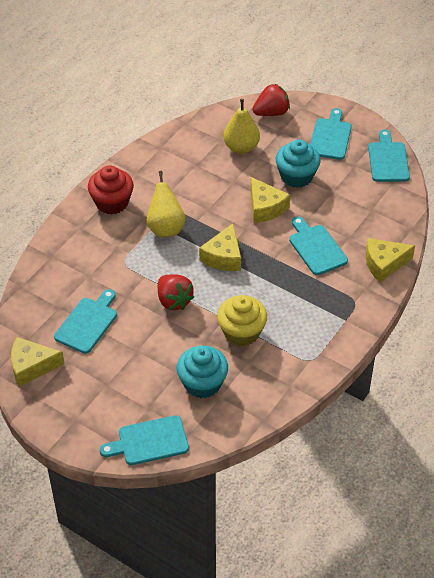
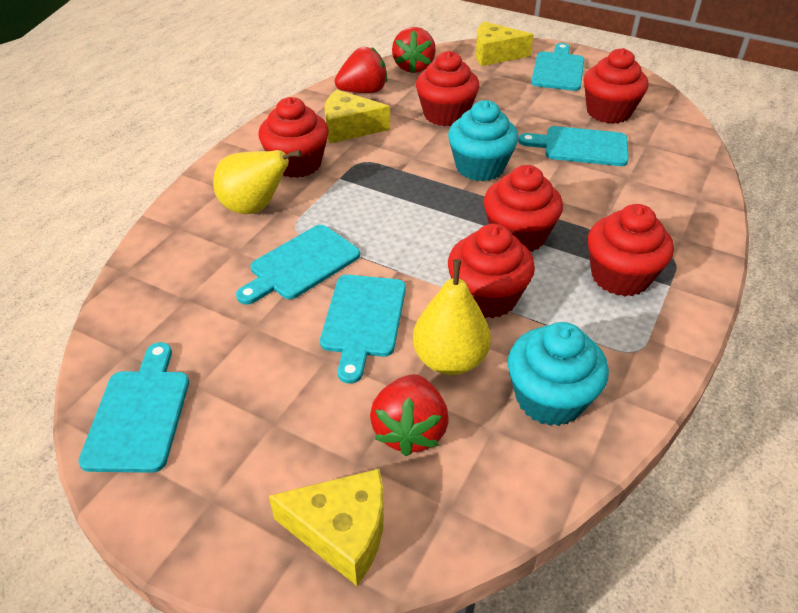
red cupcake: [88,166,134,215] = 1 -> [259,97,329,178] [416,51,480,126] [448,224,535,318] [484,165,563,252] [584,48,648,124] [588,204,674,296] = 6
red strawberry: [158,274,194,310] [253,84,290,116] = 2 -> [335,47,387,93] [370,374,449,456] [392,27,436,73] = 3
yellow cheese: [11,337,64,387] [199,223,241,271] [251,177,290,223] [365,238,415,283] = 4 -> [269,469,384,586] [325,89,390,144] [476,21,534,66] = 3
yellow cupcake: [217,295,267,346] = 1 -> none = 0

